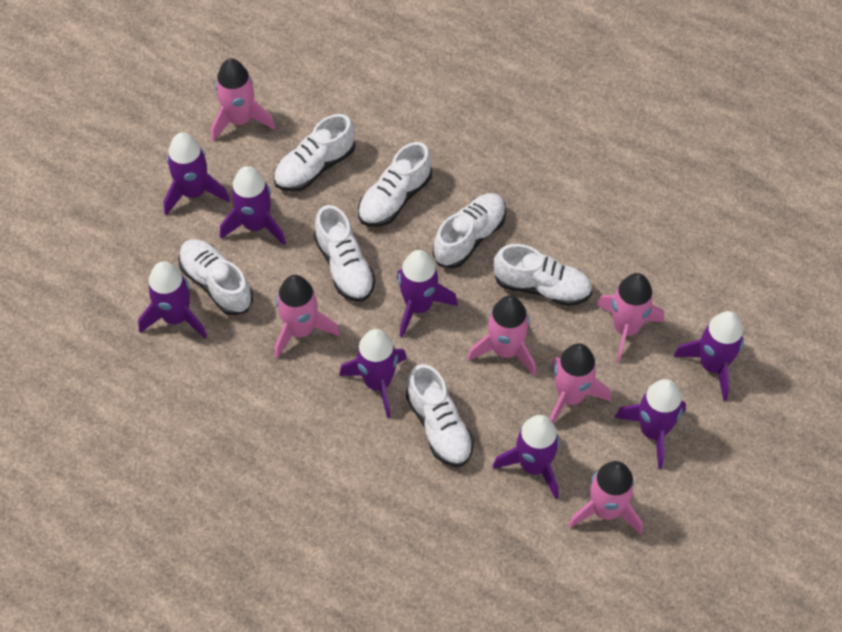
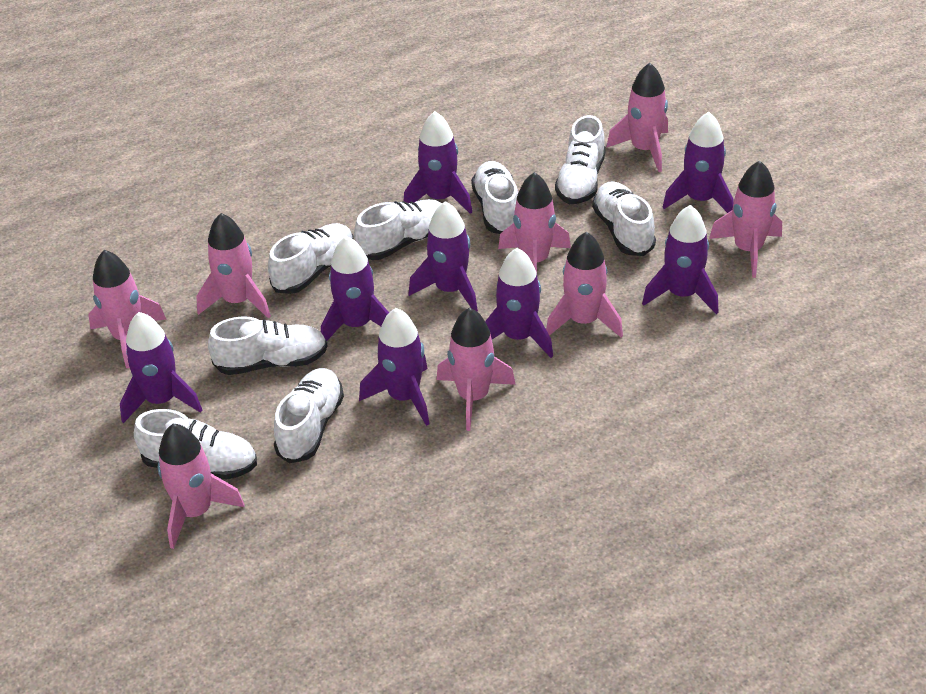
pink rocket: [211,58,275,142] [275,275,340,359] [467,295,536,376] [550,343,611,423] [568,461,643,535] [597,273,664,363] = 6 -> [88,250,167,368] [158,424,245,549] [196,213,271,319] [437,307,516,431] [498,172,571,273] [546,232,623,338] [606,63,668,172] [709,161,782,278] = 8
white shoe: [178,239,253,316] [273,114,355,192] [314,205,376,302] [358,142,432,227] [406,364,474,467] [433,193,506,268] [493,244,592,306] = 7 -> [134,409,257,480] [208,316,328,375] [268,223,354,294] [274,368,344,463] [354,199,442,260] [471,161,518,234] [555,115,606,204] [592,181,656,256] = 8

